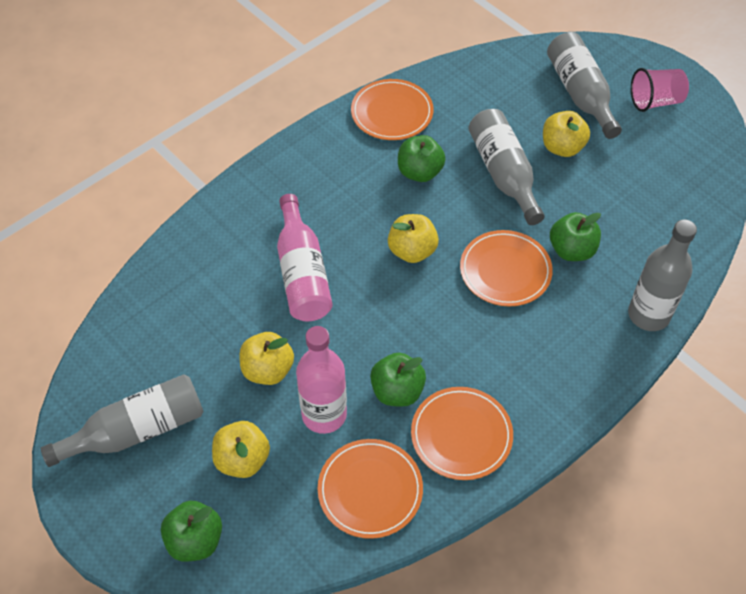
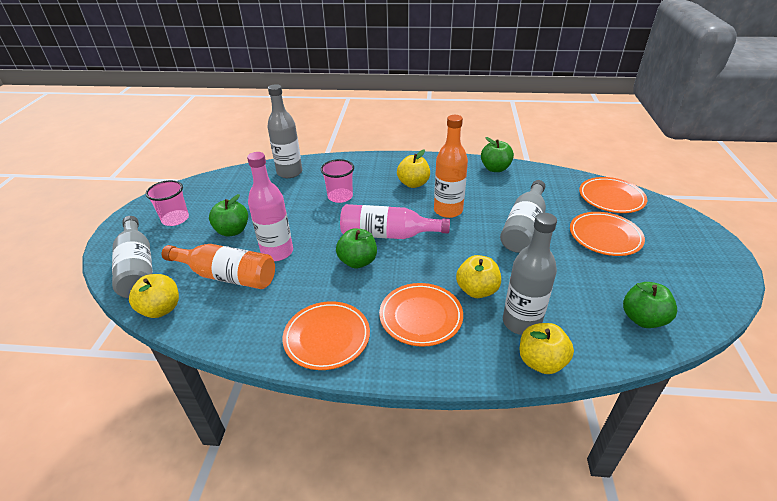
orange bottle: none = 0 -> [162,244,275,289] [434,115,468,218] = 2
pink cup: [631,68,689,112] = 1 -> [146,180,189,226] [321,159,354,203] = 2

